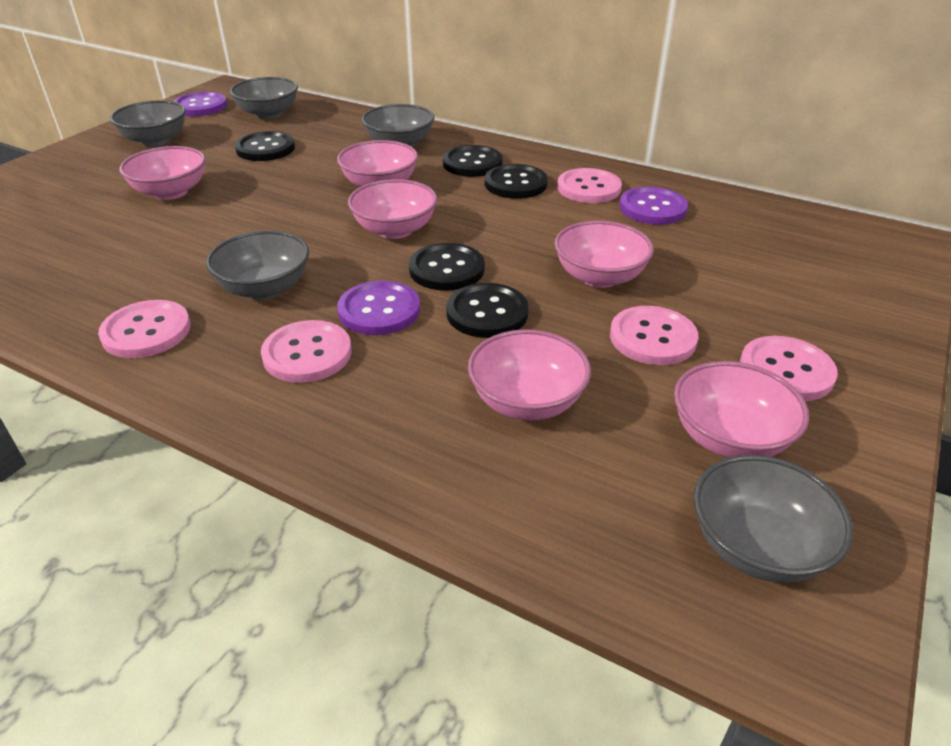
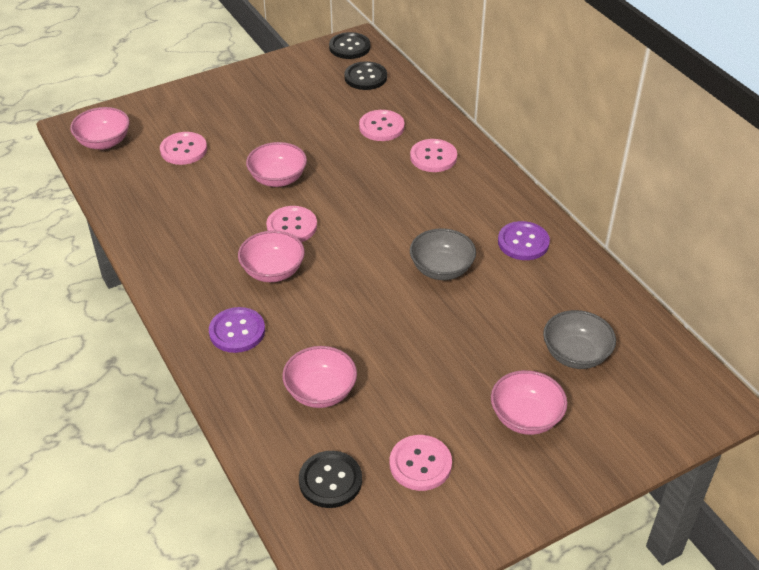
black button: [235,131,295,161] [409,243,485,291] [443,145,503,177] [446,283,529,338] [485,164,548,199] = 5 -> [299,451,362,508] [329,32,370,59] [344,61,387,90] = 3
grey bowl: [110,100,186,147] [206,230,309,299] [230,77,298,119] [362,104,434,147] [694,455,853,583] = 5 -> [410,228,476,280] [543,310,616,369] = 2
pink bowl: [119,146,205,200] [337,140,418,187] [348,179,437,239] [468,329,591,420] [554,221,654,288] [674,361,809,458] = 6 -> [70,107,130,150] [238,230,305,282] [246,142,307,187] [282,346,357,408] [491,370,567,435] = 5
purple button: [173,92,227,116] [337,281,420,335] [619,187,688,225] = 3 -> [209,307,265,353] [498,221,550,260] = 2

